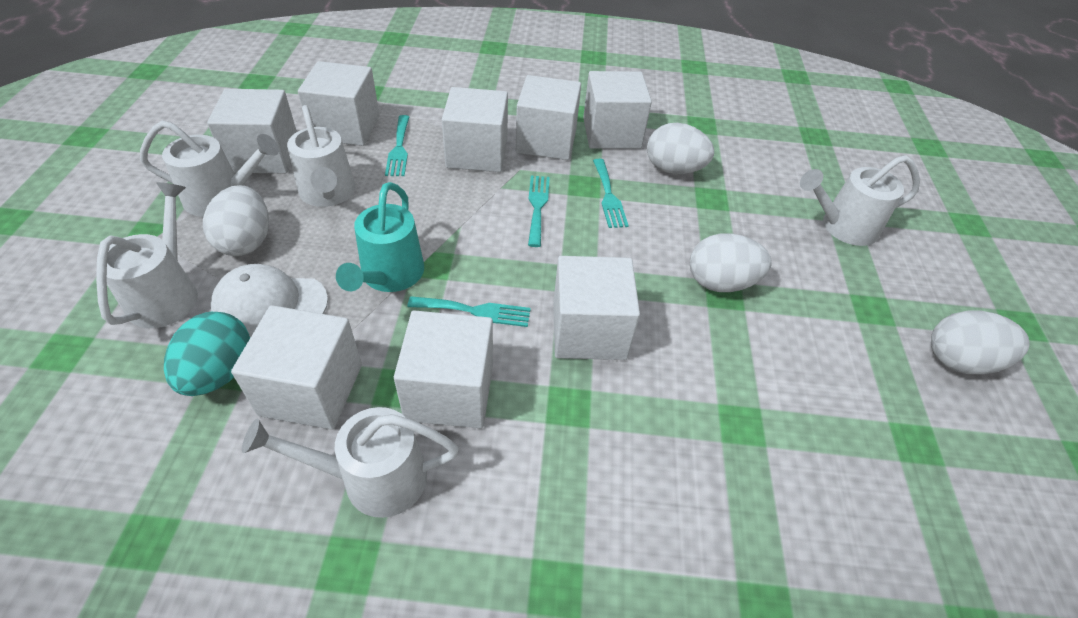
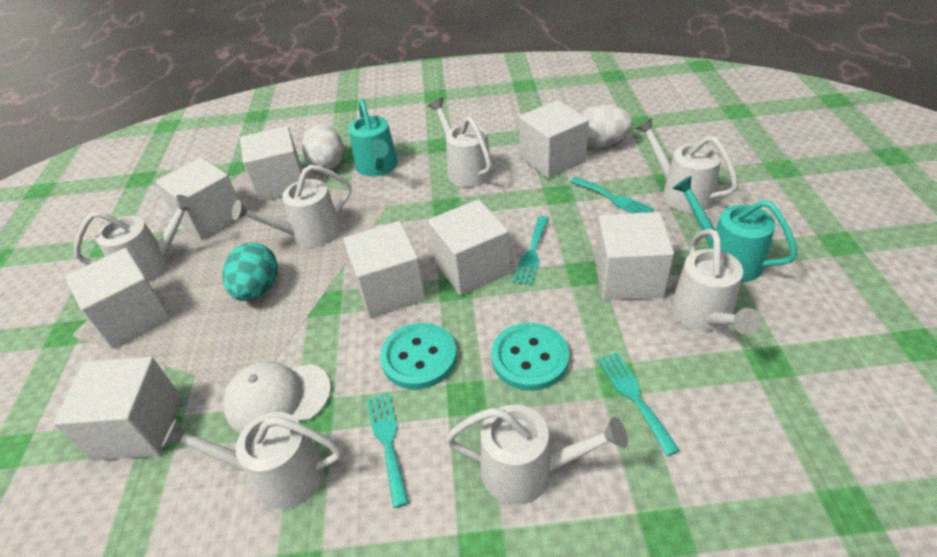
turquoise button: none = 0 -> [380,323,457,389] [491,323,569,391] = 2
turquoise watering can: [336,182,424,292] = 1 -> [349,99,398,176] [672,176,798,282] = 2
white egg: [203,185,269,256] [647,123,714,174] [690,233,772,292] [931,310,1029,374] = 4 -> [302,124,344,170] [581,104,633,148] = 2
white watering can: [96,182,198,328] [140,121,279,217] [242,407,458,518] [287,105,355,207] [800,155,920,246] = 5 -> [74,195,196,282] [162,412,342,509] [232,165,351,247] [428,98,492,187] [445,404,628,505] [636,118,738,212] [671,229,761,335] = 7

